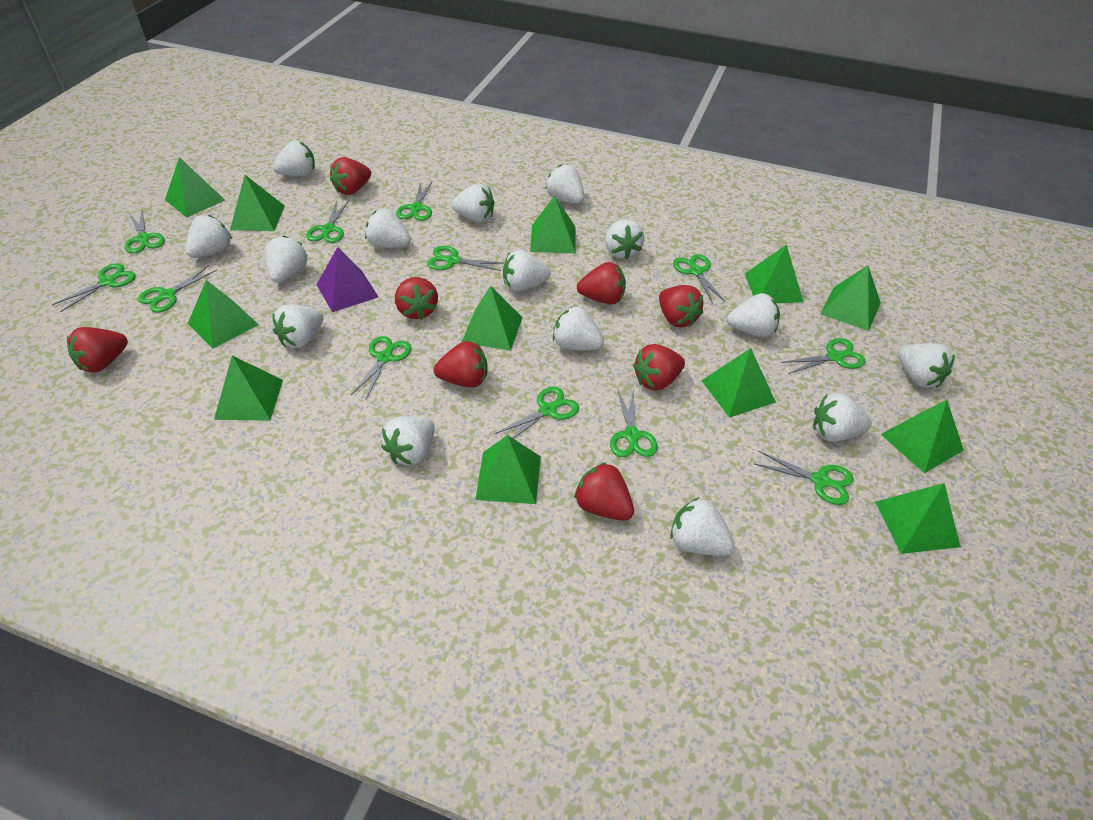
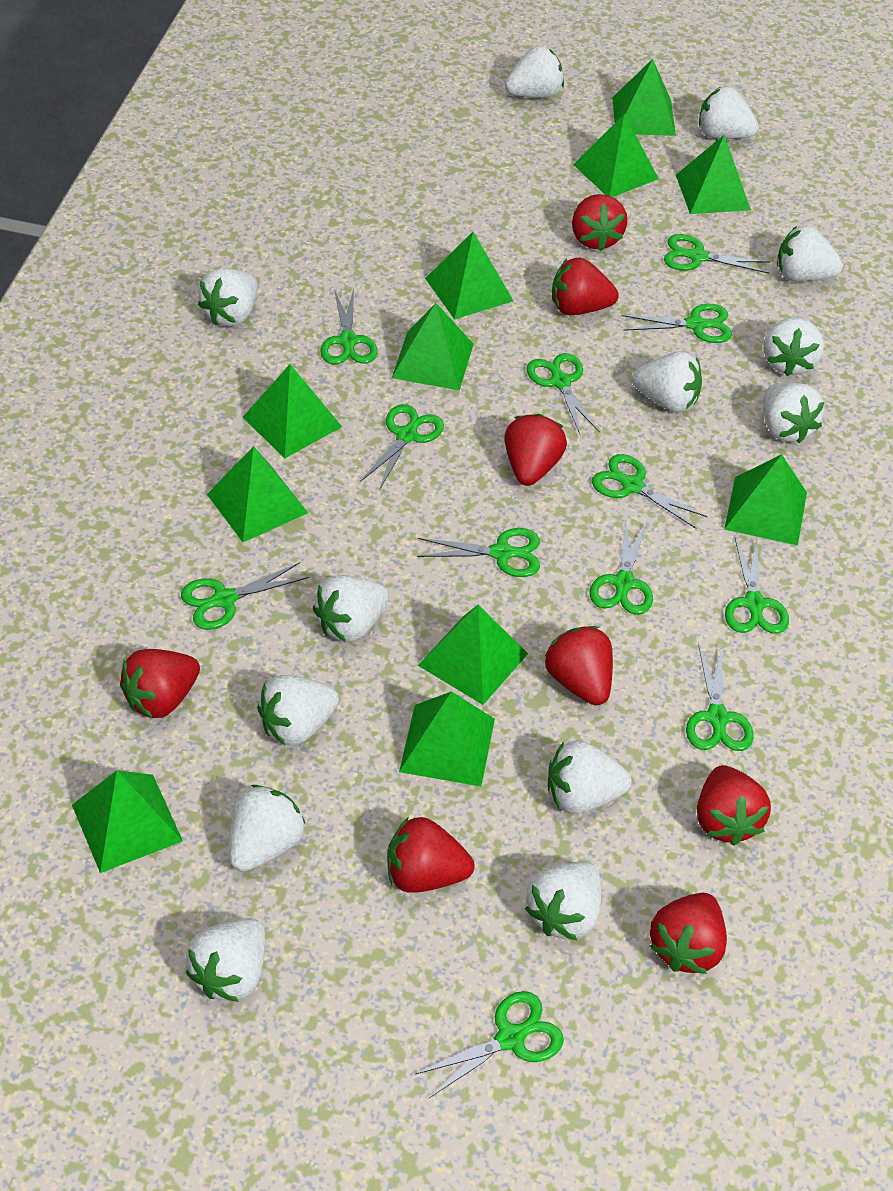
green pyramid: [165,157,225,218] [188,280,259,349] [214,356,283,421] [230,175,285,231] [461,286,523,351] [475,435,541,504] [530,196,576,253] [701,348,776,418] [745,244,803,303] [820,265,881,331] [875,483,961,554] [881,400,964,473] = 12 -> [72,770,183,873] [207,446,308,542] [243,364,342,458] [392,303,474,391] [399,691,495,786] [418,605,528,705] [425,232,513,319] [573,114,659,197] [612,59,676,136] [676,135,751,214] [724,454,807,546] = 11
purple pyramid: [316,247,378,312] = 1 -> none = 0
white strawberry: [185,215,232,258] [265,236,307,283] [272,304,323,348] [273,140,315,177] [365,209,411,248] [381,416,435,466] [451,184,494,223] [503,250,551,292] [545,165,584,204] [553,307,604,351] [605,219,644,260] [670,497,735,556] [727,293,780,337] [813,393,872,442] [898,343,955,388] = 15 -> [186,918,265,1002] [198,268,258,326] [229,785,305,872] [257,675,339,746] [313,575,389,642] [505,46,564,98] [525,861,601,940] [548,740,631,814] [632,351,702,412] [699,86,759,139] [764,317,824,376] [764,382,824,443] [777,226,843,281] = 13

